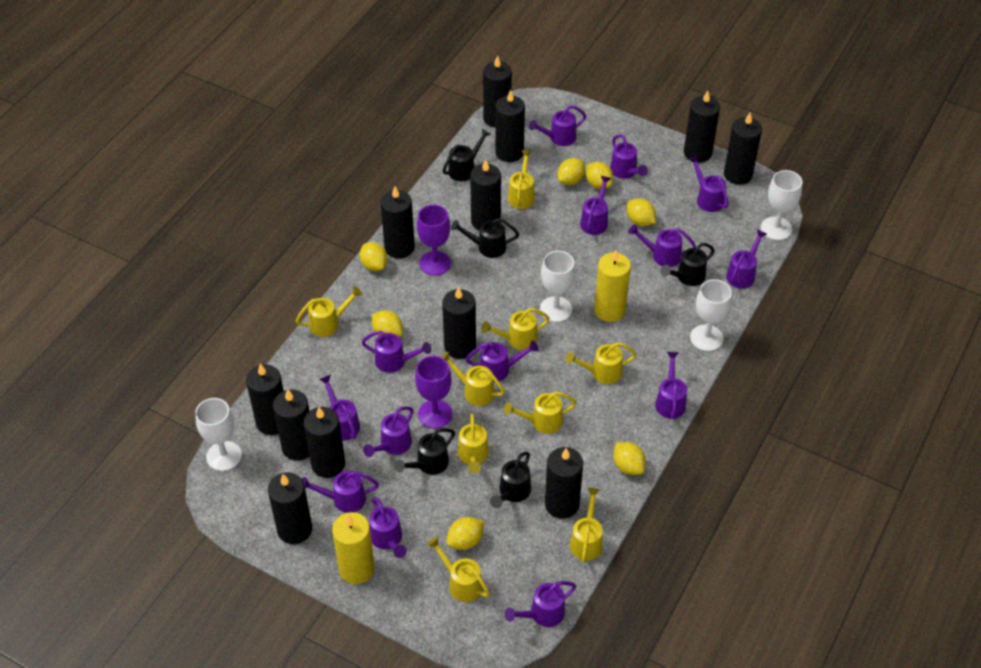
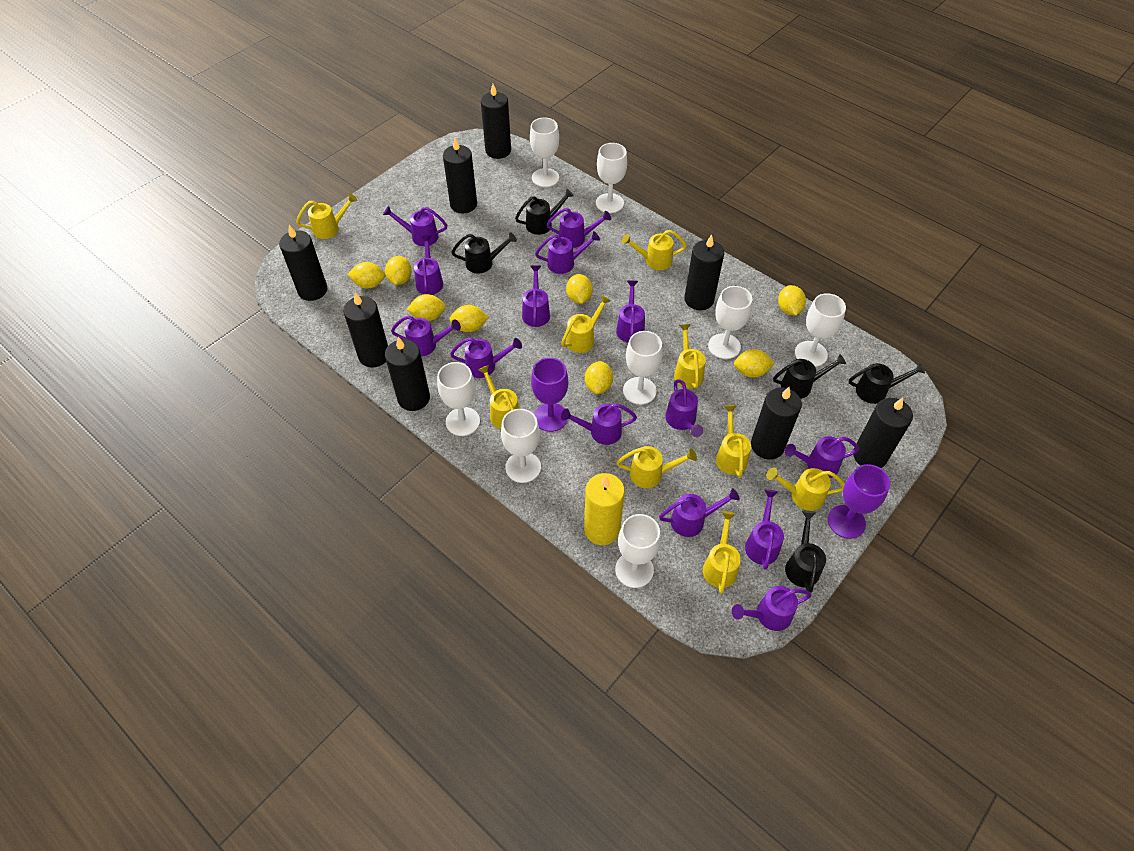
black candle: [246,364,284,435] [268,473,312,544] [273,389,309,461] [304,407,345,478] [380,187,415,259] [442,287,476,359] [470,159,501,231] [483,55,512,127] [495,90,525,162] [545,447,583,519] [684,91,720,163] [724,113,762,185] = 12 -> [279,225,327,301] [343,292,388,367] [385,337,430,411] [443,138,477,213] [481,84,511,159] [684,234,724,310] [751,387,802,460] [853,398,913,468] = 8
white goblet: [195,398,242,471] [540,251,575,322] [690,279,732,351] [761,170,802,240] = 4 -> [437,362,480,436] [501,409,541,483] [530,117,559,187] [596,143,627,213] [615,514,661,588] [623,331,663,405] [708,286,752,359] [795,293,846,367] = 8
yellow candle: [332,512,375,584] [594,250,631,322] = 2 -> [584,473,625,545] = 1
yellow lemon: [359,242,388,271] [372,310,403,337] [446,517,484,550] [558,158,585,185] [586,162,613,189] [613,442,646,475] [627,198,656,226] = 7 -> [347,262,385,289] [385,256,412,285] [407,294,446,321] [449,305,489,332] [566,274,593,304] [585,361,613,394] [734,349,775,378] [778,285,806,316] = 8

